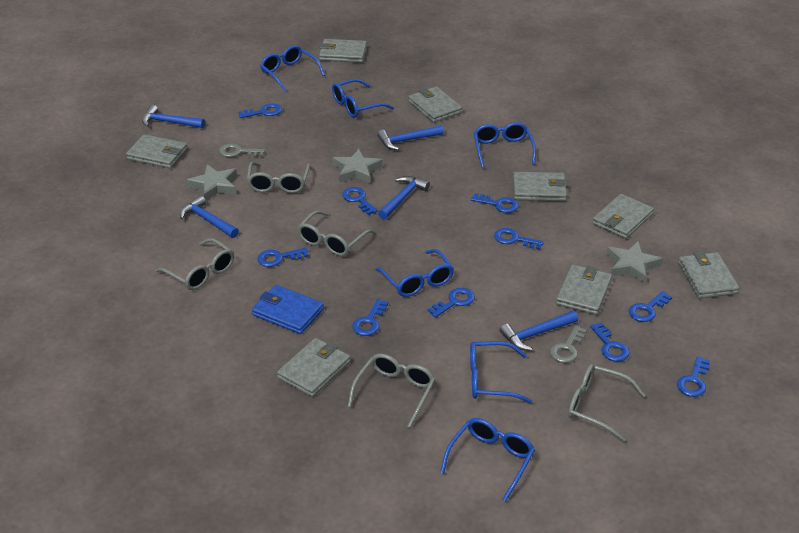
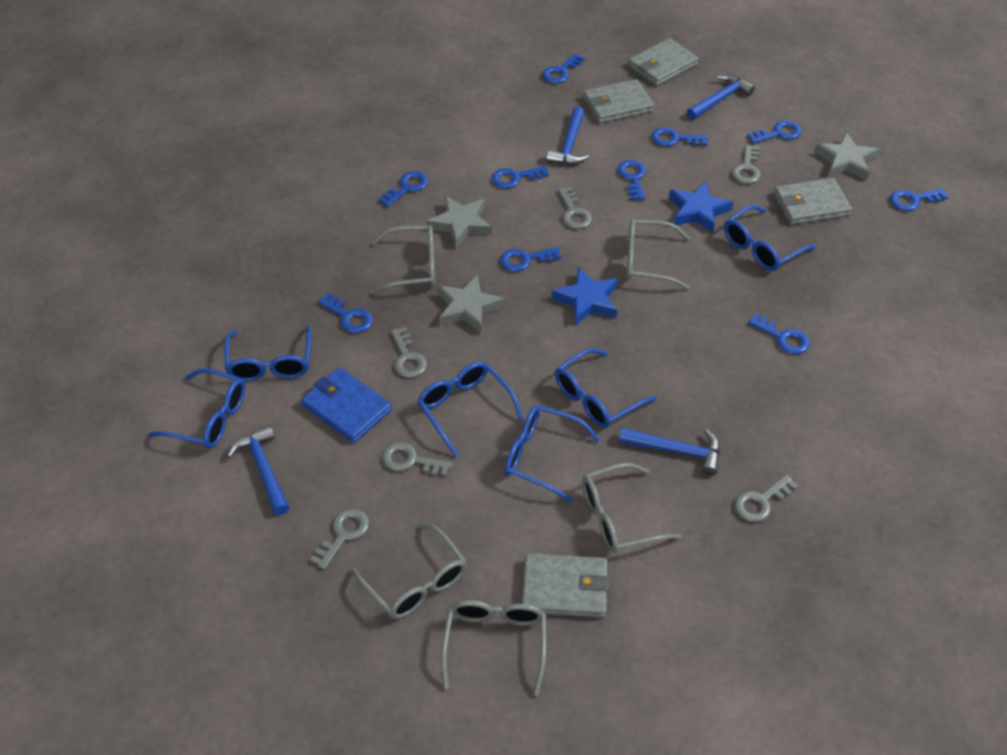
blue hammer: [142,105,205,128] [180,195,239,238] [377,125,444,150] [378,176,430,219] [500,311,578,351] = 5 -> [227,425,289,515] [547,107,589,165] [619,428,720,476] [687,75,755,120] = 4
blue star: none = 0 -> [552,267,618,325] [669,181,733,233] = 2
grey key: [219,143,265,157] [550,325,587,363] = 2 -> [310,509,369,570] [382,442,452,477] [391,327,427,378] [558,187,592,229] [732,144,760,184] [735,474,798,522] = 6
grey wallet: [126,134,187,168] [277,338,350,397] [319,39,367,63] [408,86,462,123] [513,172,568,201] [556,264,612,315] [592,194,654,239] [678,251,739,299] = 8 -> [522,553,610,618] [583,79,654,123] [628,38,699,86] [774,178,852,225] = 4

